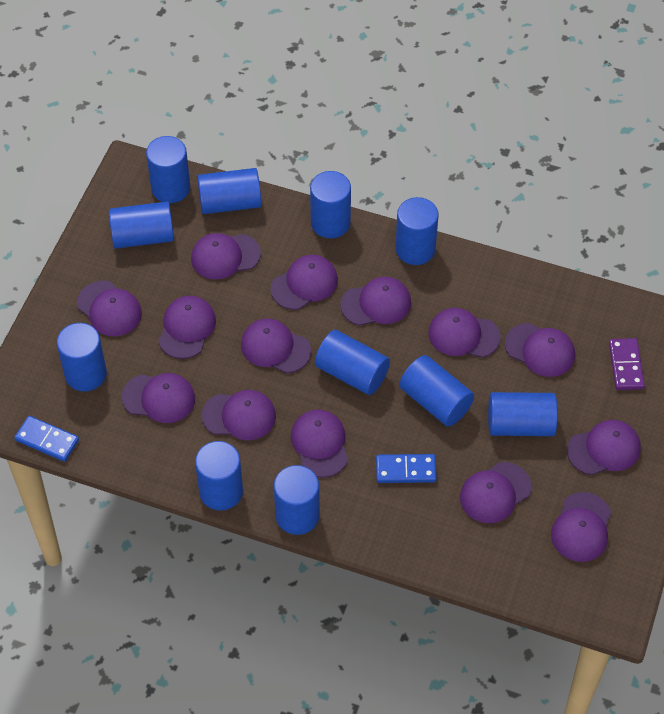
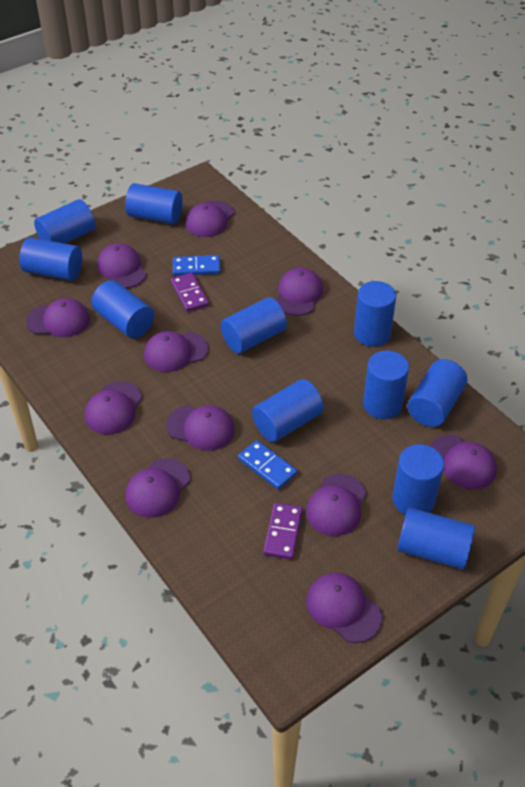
purple cap: [77,281,142,336] [122,373,195,423] [158,296,216,359] [191,233,261,280] [202,390,276,440] [241,319,311,373] [271,255,338,310] [291,409,348,478] [340,277,411,326] [428,308,500,358] [460,462,531,523] [505,323,575,377] [551,492,611,562] [567,420,641,475] = 14 -> [26,298,90,337] [85,381,142,434] [97,243,147,288] [125,458,190,518] [144,331,208,372] [166,405,235,451] [185,201,234,237] [277,268,323,316] [306,474,367,536] [306,573,382,643] [430,435,497,490] = 11
purple domino: [609,338,645,390] = 1 -> [171,273,209,312] [263,503,303,560] = 2

